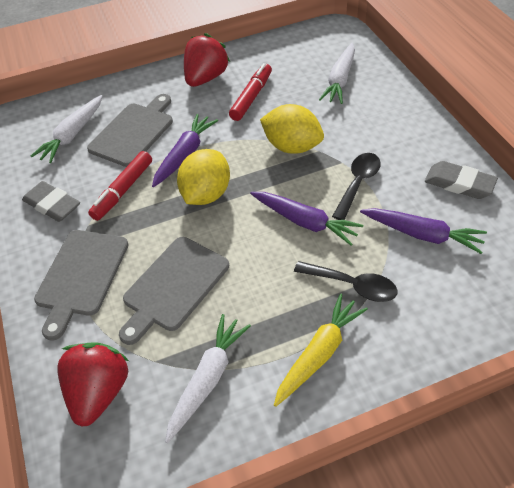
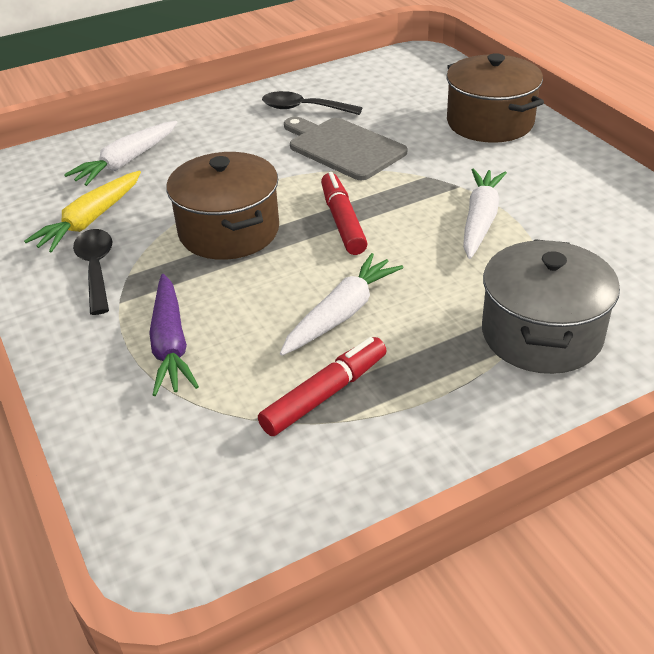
brown pot: none = 0 -> [166,152,279,260] [446,53,544,143] = 2
grey cutting board: [34,230,129,340] [87,94,173,167] [119,237,229,345] = 3 -> [284,117,407,180] = 1
grey eraser: [22,181,80,222] [425,161,498,199] = 2 -> none = 0
grey pot: none = 0 -> [482,239,620,374] = 1
purple carrot: [152,114,218,187] [250,192,363,246] [360,208,487,254] = 3 -> [149,274,199,396] = 1
red strawberry: [57,342,129,426] [184,33,230,87] = 2 -> none = 0
yellow lemon: [177,149,230,205] [260,104,324,154] = 2 -> none = 0

